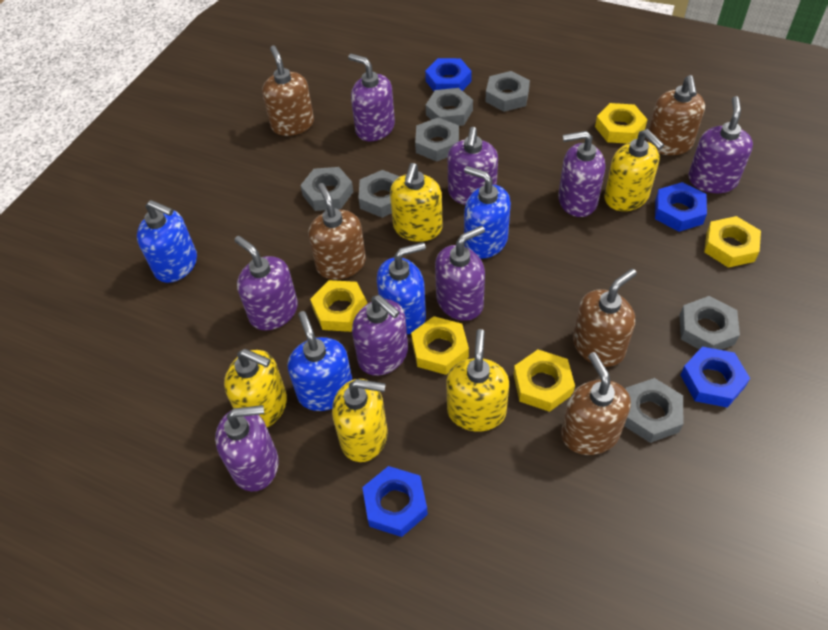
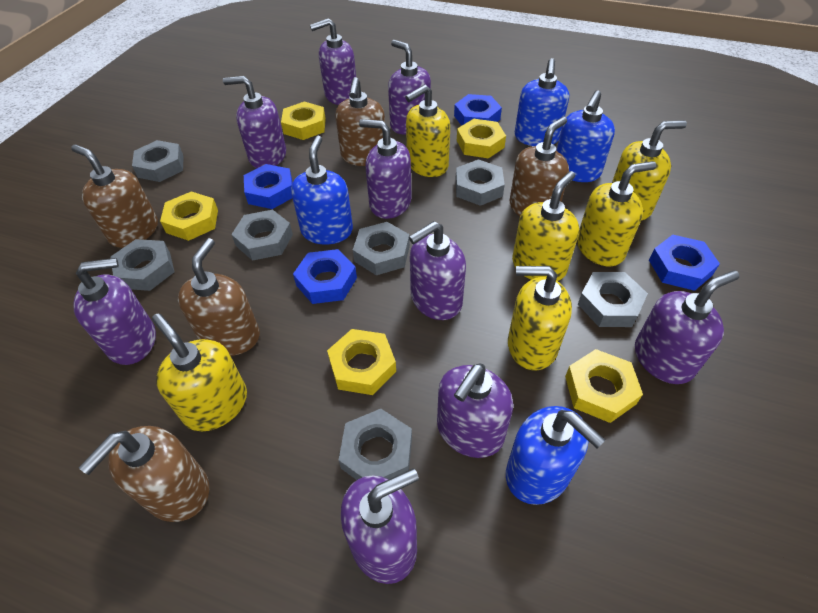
purple soap dispenser: [215,405,278,491] [234,236,298,330] [348,54,395,141] [352,295,408,376] [435,226,485,321] [448,127,498,205] [558,131,605,217] [688,96,753,193] = 8 -> [73,258,156,365] [223,76,286,168] [310,18,356,105] [341,468,419,584] [359,119,412,219] [388,40,431,135] [409,221,466,320] [437,363,513,458] [635,270,739,384] = 9
yellow soap dispenser: [224,349,287,427] [332,379,388,462] [390,163,443,242] [446,329,510,431] [604,129,664,211] = 5 -> [152,313,247,431] [405,85,450,177] [508,266,572,370] [512,171,579,281] [577,161,656,266] [612,120,687,220] = 6

